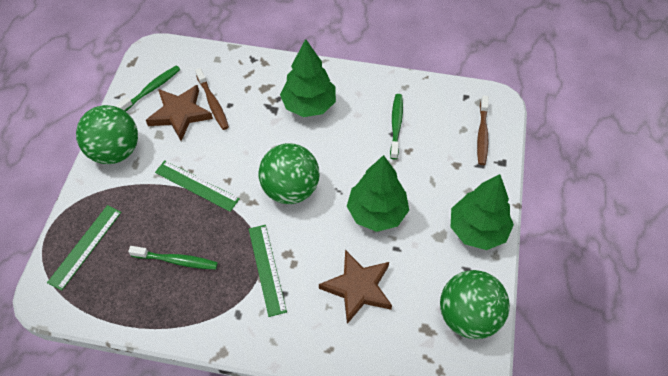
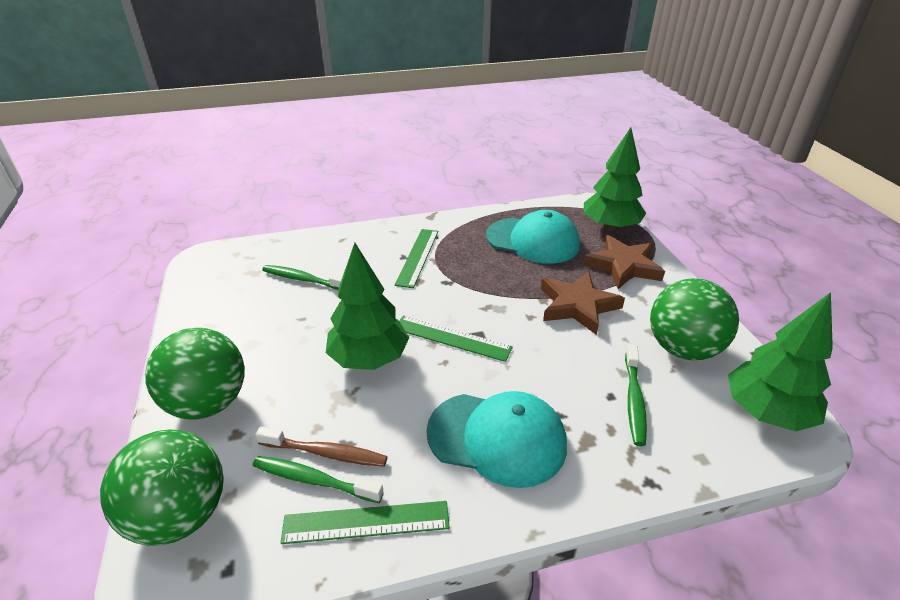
brown toothbrush: [195,68,229,130] [477,96,489,165] = 2 -> [255,427,387,467] = 1
turquoise cap: none = 0 -> [426,391,567,488] [486,210,580,264] = 2

